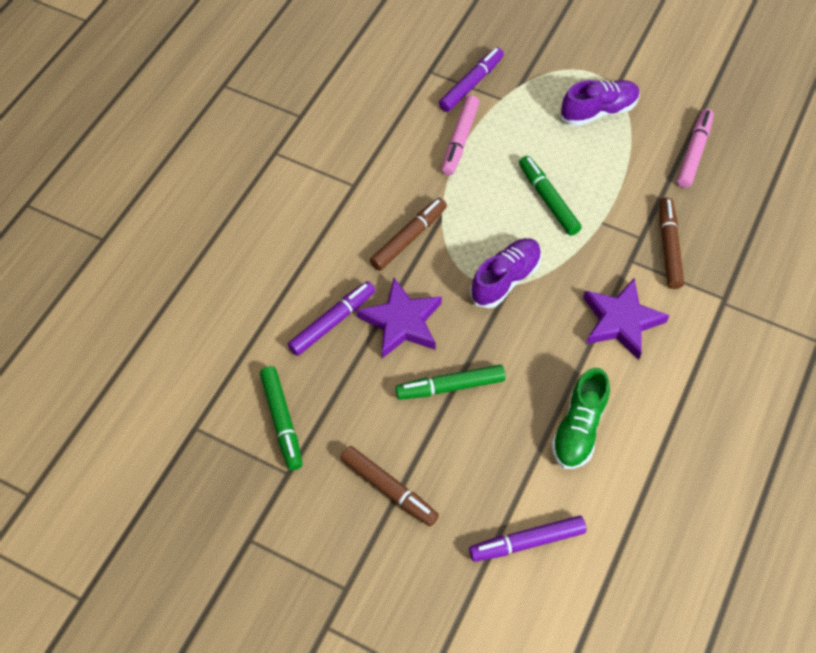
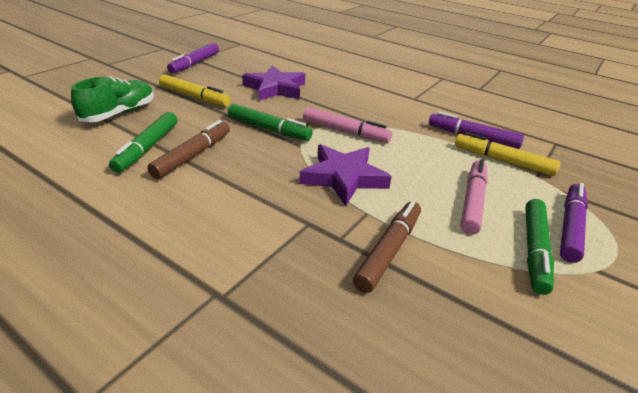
brown marker: [340,446,439,527] [370,198,447,271] [659,197,684,289] = 3 -> [147,120,230,179] [353,201,421,293] = 2
purple shoe: [470,238,542,308] [561,80,640,126] = 2 -> none = 0
yellow marker: none = 0 -> [159,75,231,107] [455,132,561,176] = 2

